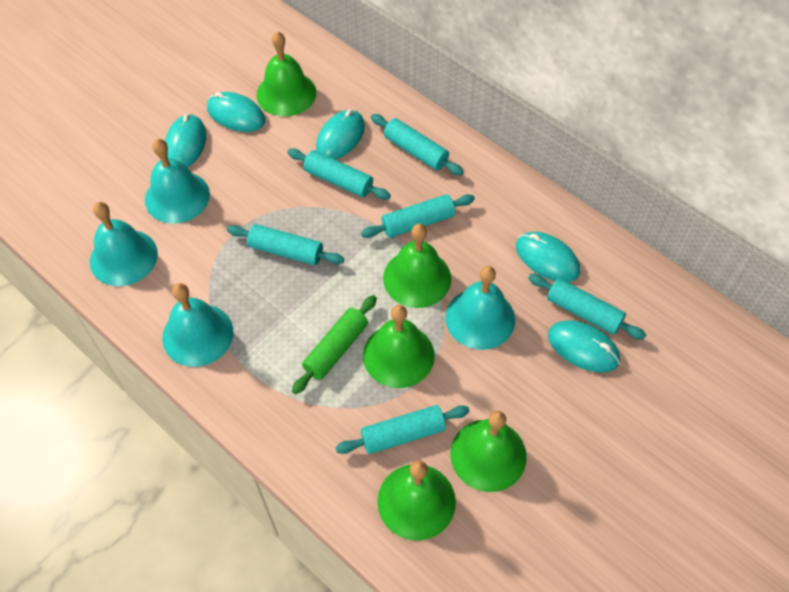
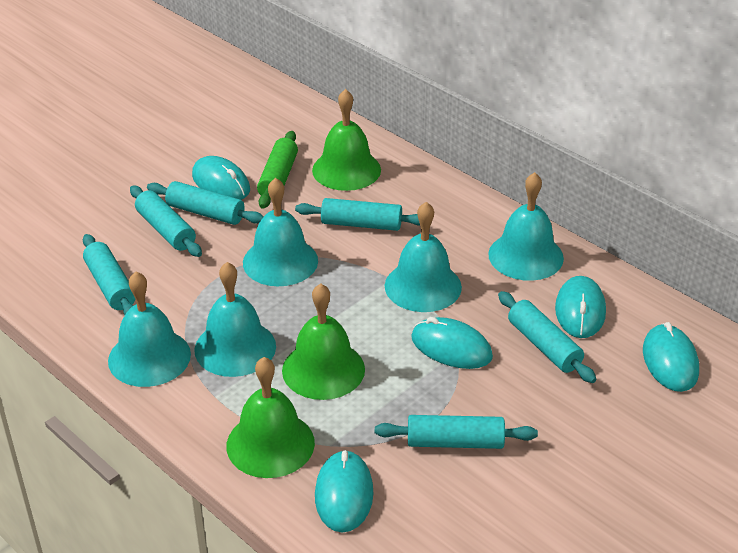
green bell: [256,31,316,117] [363,305,435,388] [377,460,456,541] [383,224,451,308] [450,411,527,492] = 5 -> [226,357,315,478] [282,284,365,400] [312,89,381,191] = 3
turquoise bell: [90,202,158,286] [145,139,210,224] [162,283,233,367] [445,266,515,350] = 4 -> [108,271,191,387] [195,262,276,377] [243,178,318,286] [385,202,462,312] [488,172,564,281] = 5

